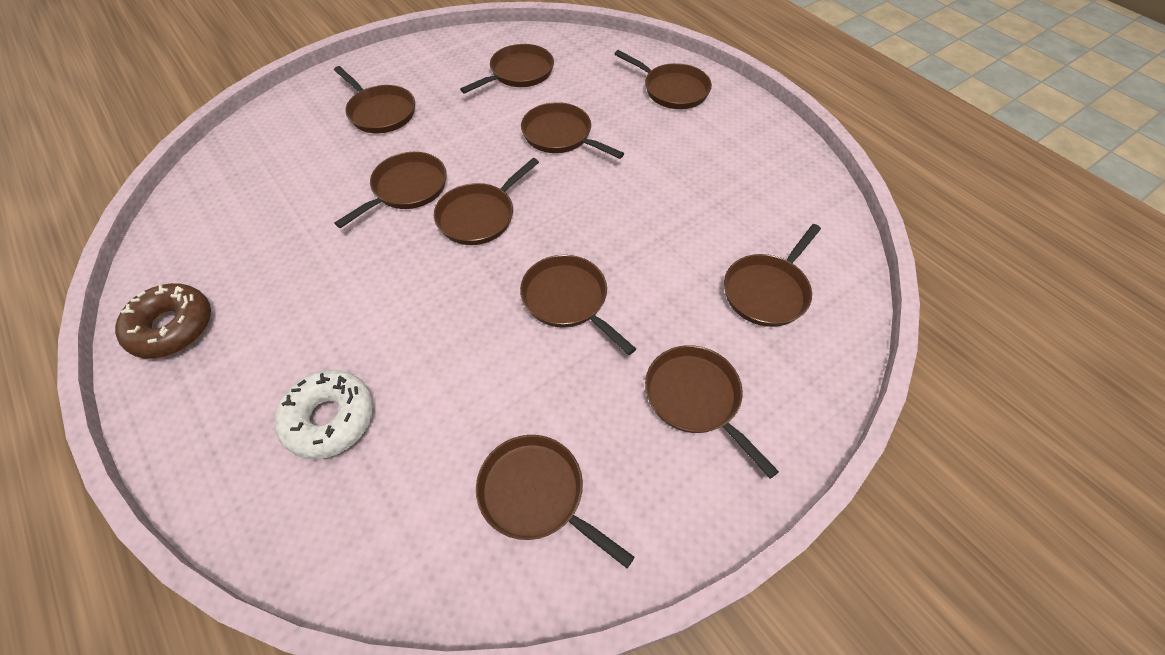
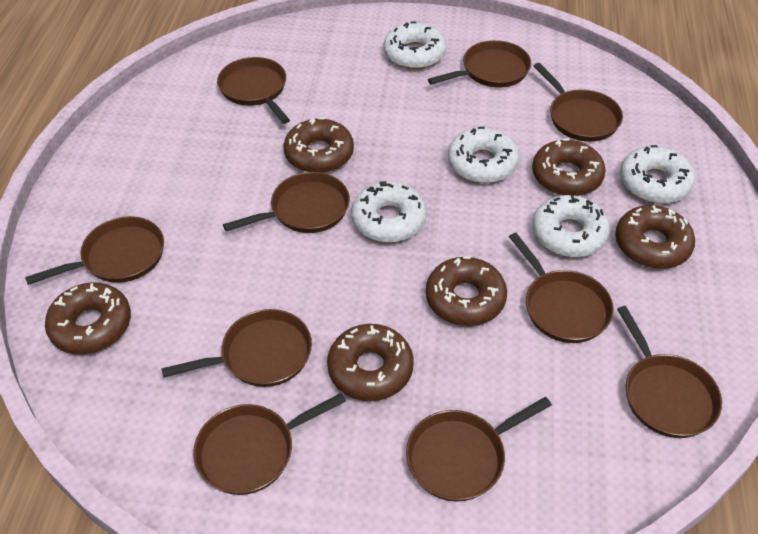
brown donut: [115,283,211,359] = 1 -> [45,282,131,354] [284,117,354,173] [327,324,414,401] [426,256,507,326] [532,139,606,196] [615,205,695,269] = 6
white donut: [274,370,374,459] = 1 -> [351,181,427,243] [383,21,446,69] [448,127,519,183] [532,195,610,257] [620,145,695,204] = 5

